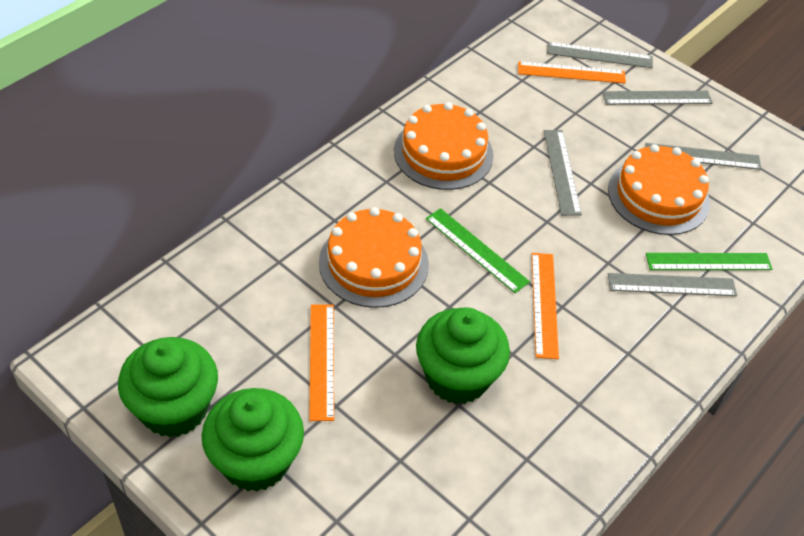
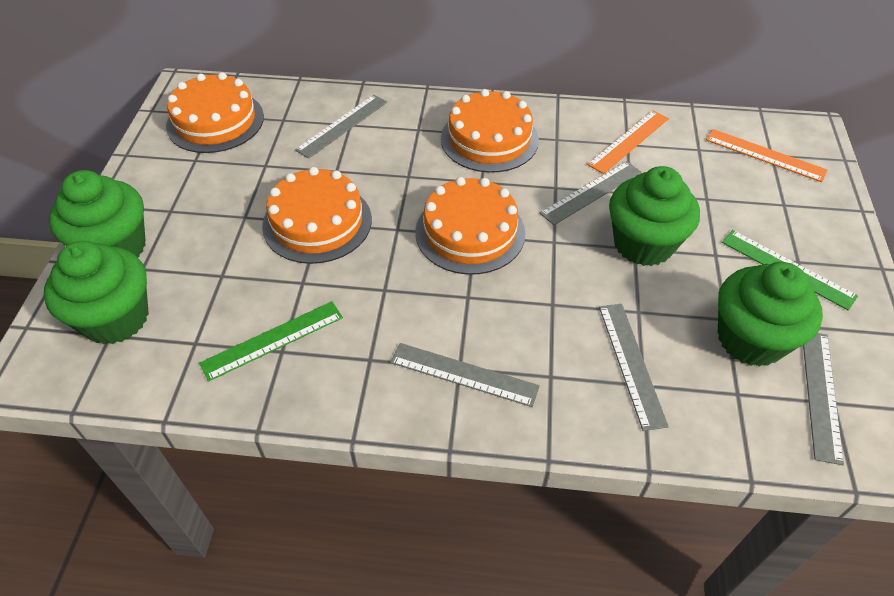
green cupcake: [118,337,218,437] [201,388,304,492] [416,308,510,404] = 3 -> [44,241,149,345] [49,170,146,257] [609,166,700,266] [718,262,823,367] = 4
orange cake: [319,207,429,308] [394,102,494,190] [608,144,710,235] = 3 -> [166,72,264,153] [262,167,372,264] [415,177,525,275] [441,89,539,173] = 4
orange ruler: [309,305,334,421] [518,62,626,84] [532,253,559,359] = 3 -> [587,110,669,174] [706,129,828,182] = 2

